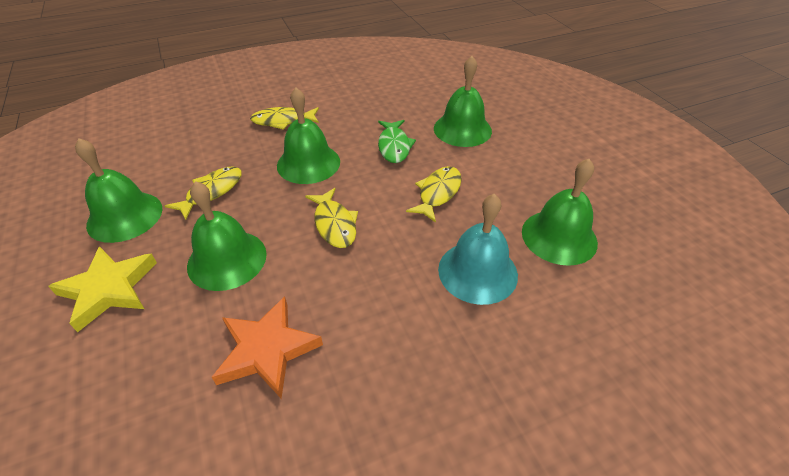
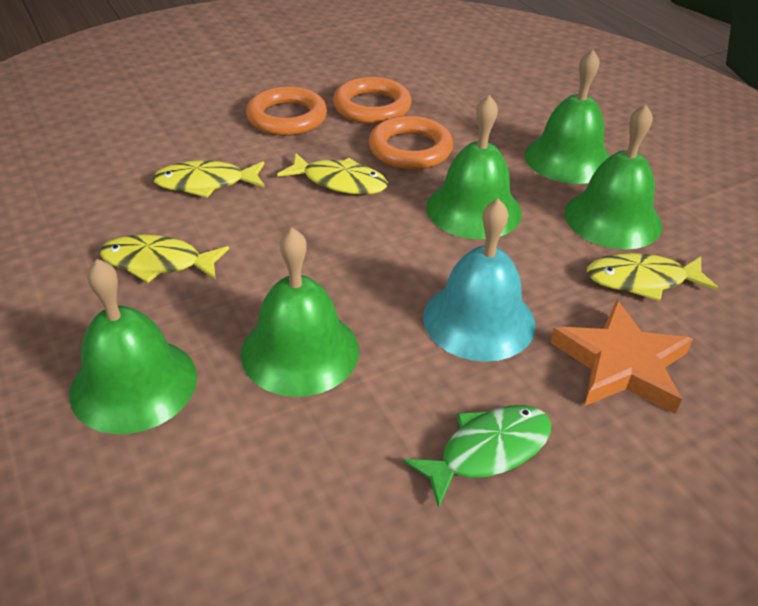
orange ring: none = 0 -> [246,86,327,136] [333,77,412,124] [369,116,453,169] = 3
yellow star: [48,246,157,332] = 1 -> none = 0

